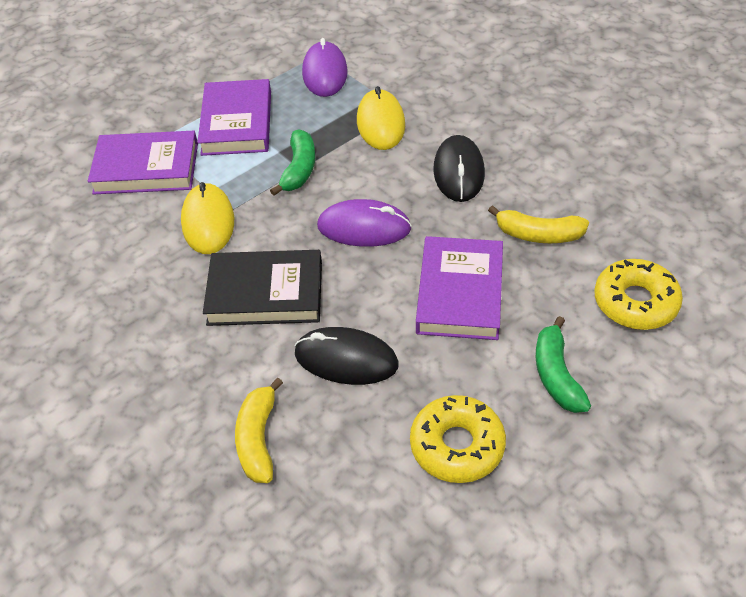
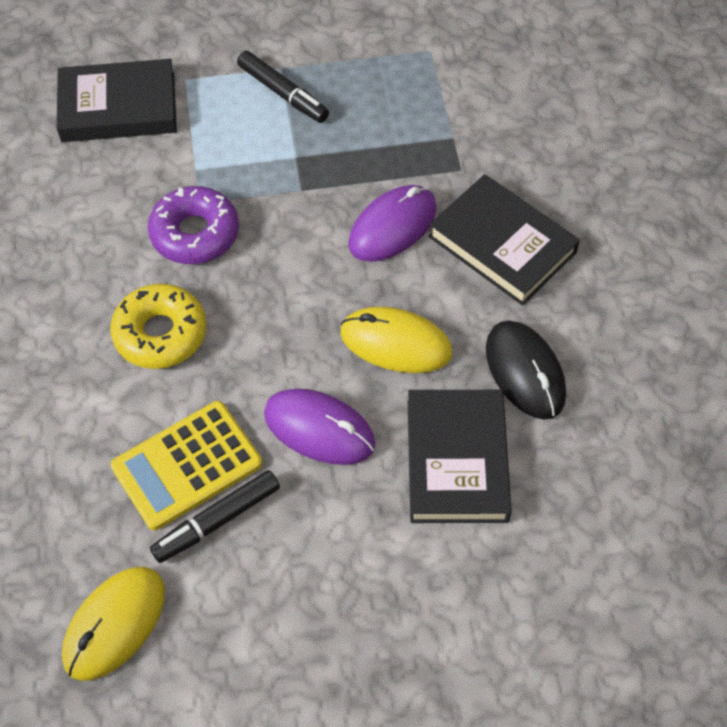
black book: [203,250,322,326] = 1 -> [57,59,177,142] [408,390,512,523] [428,174,580,306] = 3
black marker: none = 0 -> [150,470,280,563] [237,51,329,123] = 2
black mouse: [294,327,398,385] [433,135,485,202] = 2 -> [486,321,566,420] = 1
green banana: [270,129,315,196] [536,316,591,413] = 2 -> none = 0
purple book: [88,131,198,195] [197,79,271,156] [416,236,503,340] = 3 -> none = 0
purple donut: none = 0 -> [148,186,239,264] = 1
yellow banana: [235,378,283,483] [488,205,589,243] = 2 -> none = 0
yellow calculator: none = 0 -> [111,401,262,530] = 1
yellow donut: [410,395,506,483] [594,259,683,330] = 2 -> [110,284,207,369] = 1

